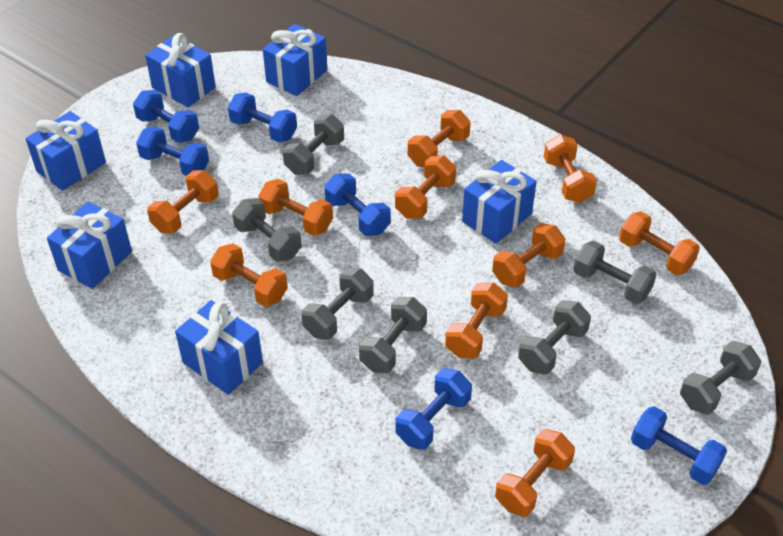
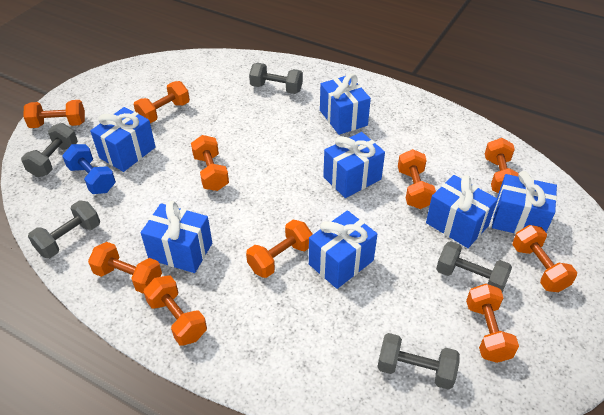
blue dumbbell: [133,90,199,143] [136,126,209,176] [228,93,297,142] [325,173,391,236] [395,368,472,450] [631,406,727,485] = 6 -> [62,144,116,194] = 1
blue gift: [25,111,106,191] [47,201,132,289] [145,33,216,107] [175,300,263,395] [263,24,327,96] [462,160,537,244] = 6 -> [90,107,156,172] [141,201,212,273] [309,210,377,289] [320,74,371,135] [323,132,385,198] [426,175,498,248] [492,171,557,234] = 7
grey dumbbell: [232,198,302,262] [283,114,344,175] [302,268,374,340] [359,297,427,373] [518,300,591,374] [574,241,656,304] [680,341,761,415] = 7 -> [21,123,78,177] [28,200,100,258] [249,63,303,94] [377,333,460,390] [436,241,512,292] = 5

